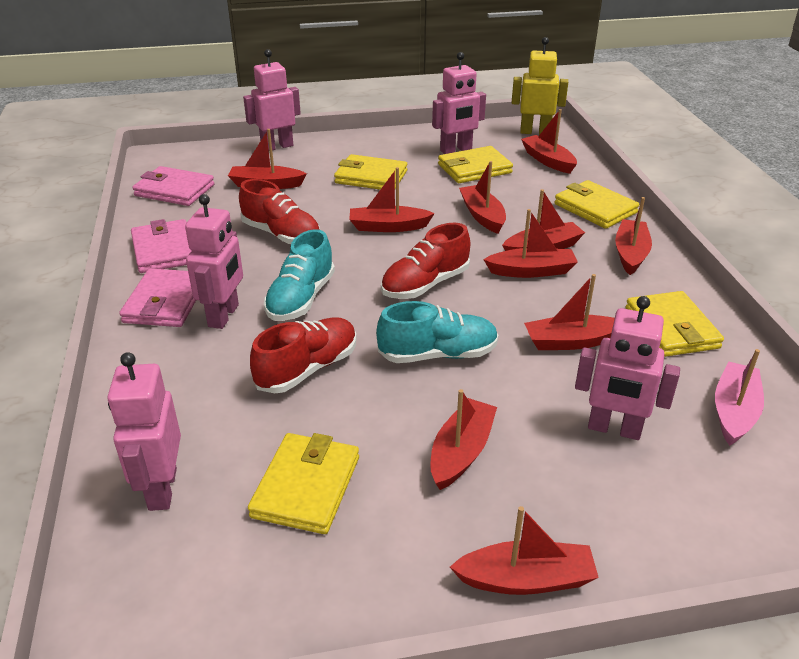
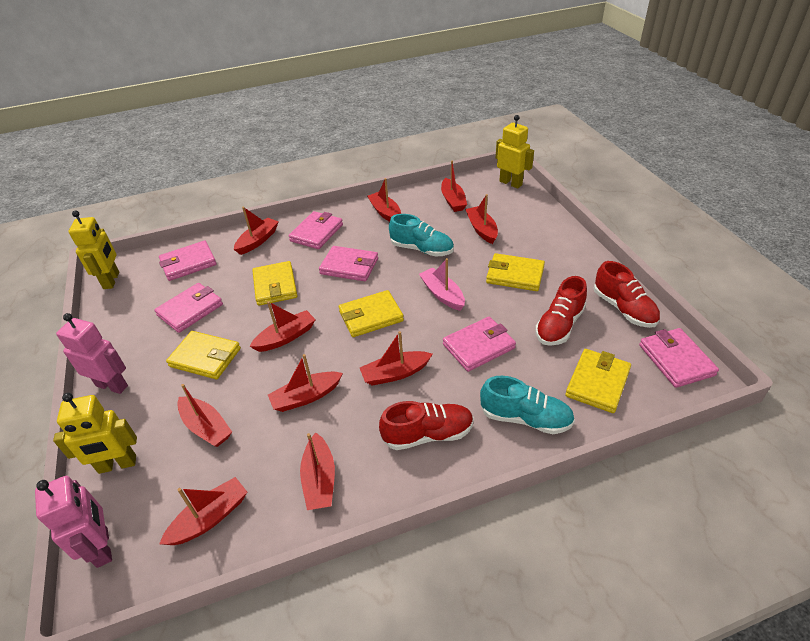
pink robot: [107,352,181,511] [185,194,243,329] [243,49,301,150] [432,52,486,154] [575,296,680,440] = 5 -> [35,476,112,568] [56,313,128,394] = 2
pink wallet: [119,268,196,327] [131,219,192,273] [132,166,214,206] = 3 -> [154,283,223,333] [159,240,217,281] [288,211,343,249] [319,246,378,281] [443,317,516,372] [639,328,719,388] = 6
yellow robot: [512,37,568,134] = 1 -> [53,393,137,474] [69,210,119,289] [496,115,534,189] = 3

